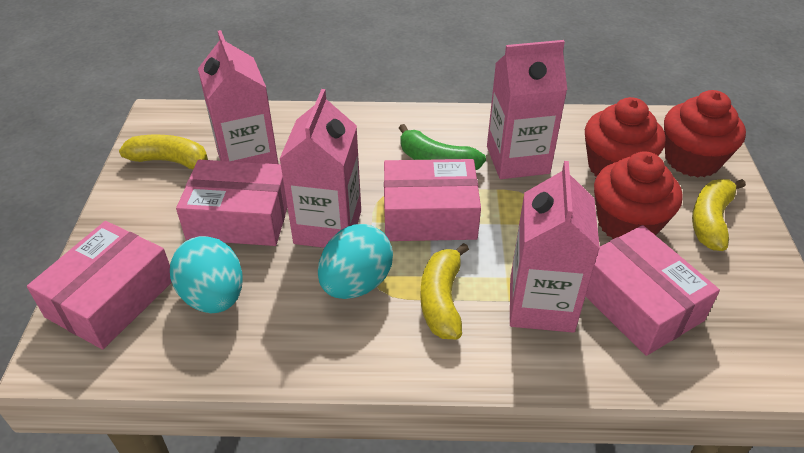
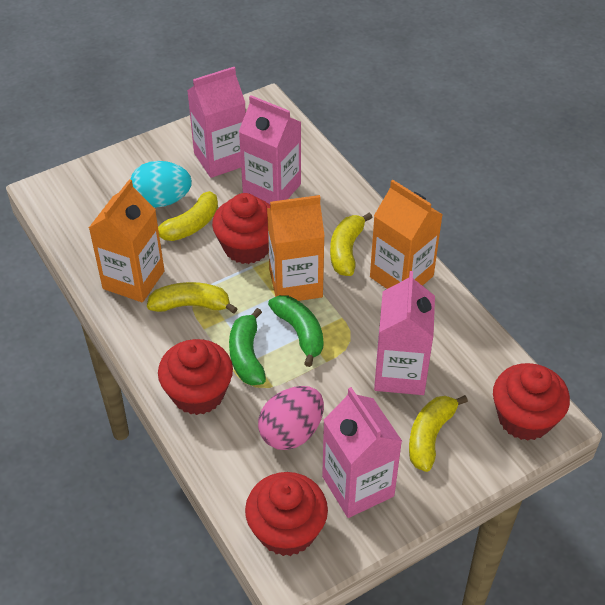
green banana: [399,124,486,170] = 1 -> [229,308,266,385] [268,295,323,367] = 2
orange carton: none = 0 -> [89,179,165,302] [267,195,325,301] [370,180,443,289] = 3
pink box: [27,221,172,350] [176,160,288,246] [384,159,481,241] [586,225,720,356] = 4 -> none = 0
pink egg: none = 0 -> [258,386,324,450] = 1
red cupcake: [585,97,666,177] [594,151,683,239] [664,90,746,177] = 3 -> [158,339,233,415] [212,193,270,264] [245,472,328,556] [493,363,570,441] = 4
turquoise egg: [170,236,243,313] [318,224,393,299] = 2 -> [130,161,192,208] = 1
yellow banana: [119,135,208,169] [420,243,469,339] [692,179,746,251] = 3 -> [147,282,238,314] [158,191,218,241] [330,212,373,276] [409,395,468,472] = 4

